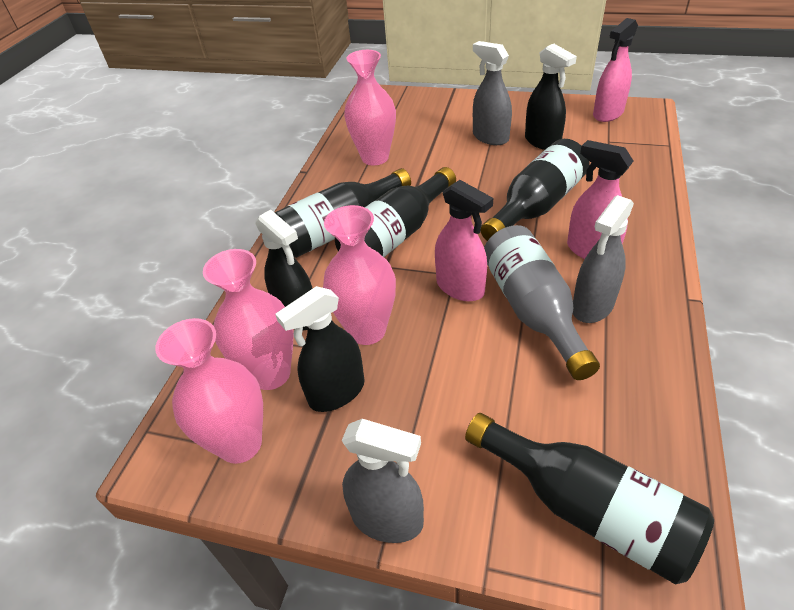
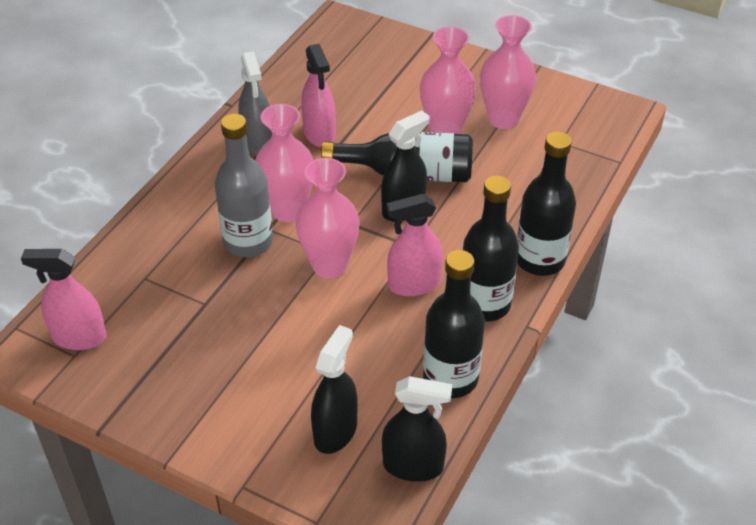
grey spray bottle: [342,419,424,543] [473,41,512,145] [573,195,634,323] = 3 -> [238,51,272,155] = 1

